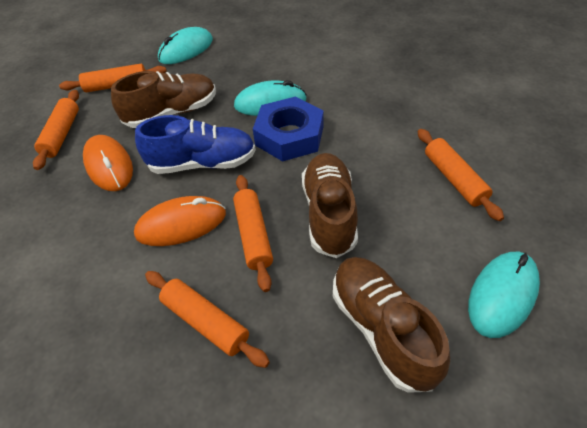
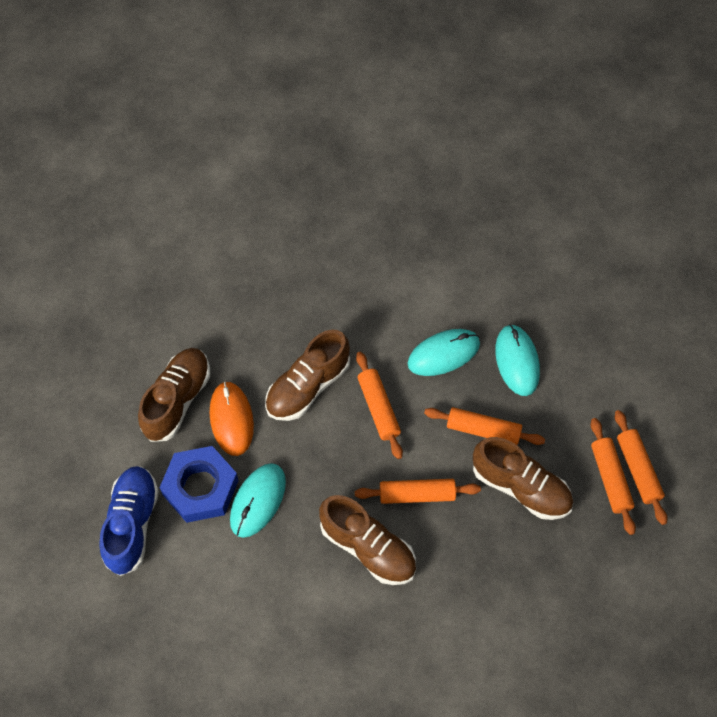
brown shoe: [111,71,216,128] [302,153,358,258] [333,257,450,393] = 3 -> [138,348,210,442] [265,330,350,421] [319,495,416,585] [473,437,573,520] = 4
orange mouse: [83,135,133,191] [134,196,226,246] = 2 -> [210,381,254,456] = 1

